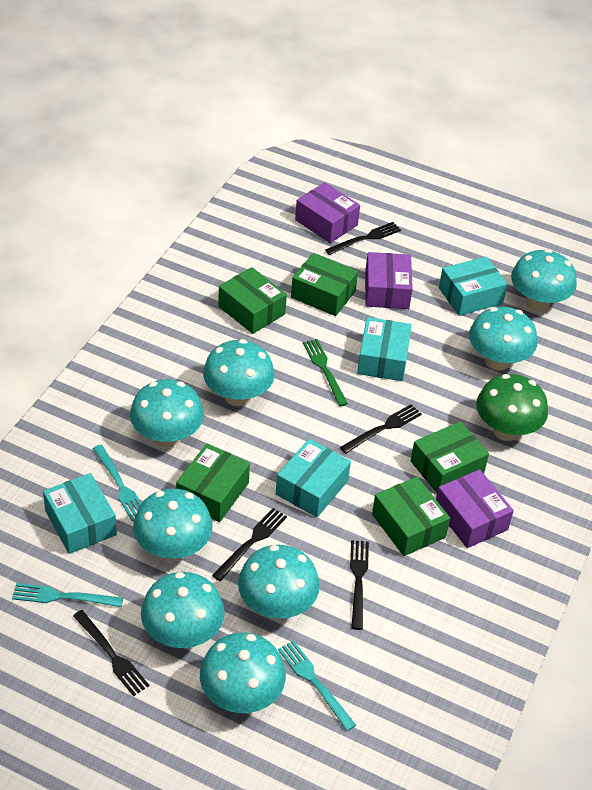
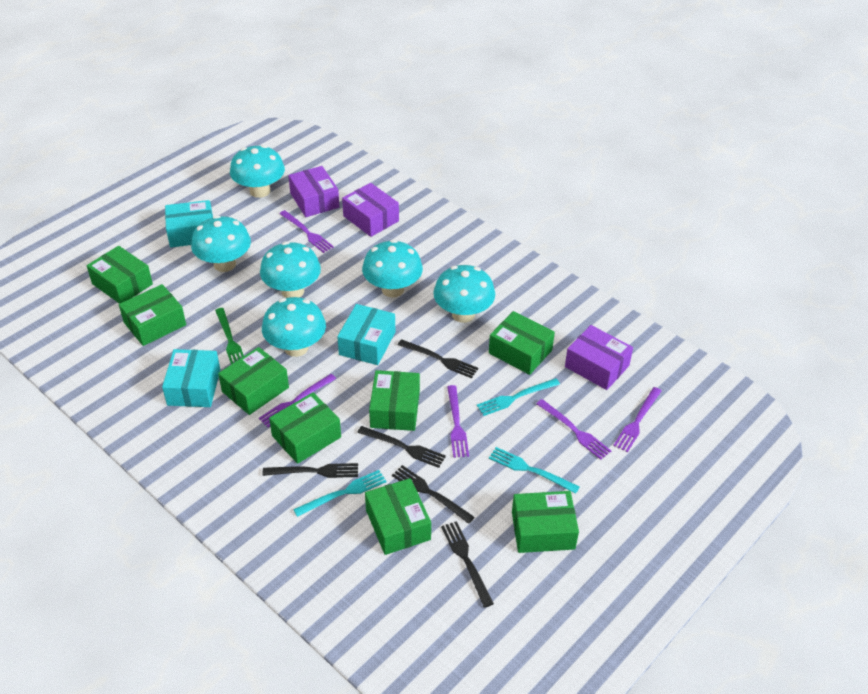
green box: [176,444,250,522] [218,267,287,334] [291,253,358,316] [372,477,450,556] [411,421,489,493] = 5 -> [87,246,153,304] [119,284,186,346] [218,347,289,415] [269,392,341,464] [365,478,431,555] [369,370,420,431] [489,311,555,375] [512,491,579,553] = 8
green mushroom: [476,374,548,441] = 1 -> none = 0
purple fork: none = 0 -> [259,374,336,427] [279,210,334,253] [447,385,469,458] [536,399,611,460] [613,387,661,452] = 5
turquoise box: [43,473,117,554] [276,439,351,517] [357,317,412,381] [439,257,508,316] = 4 -> [162,349,220,407] [165,200,213,247] [337,304,395,365] = 3
turquoise mushroom: [130,379,204,448] [133,489,213,561] [141,572,225,648] [200,633,286,713] [203,339,275,406] [238,545,320,619] [469,307,537,371] [511,249,577,311] = 8 -> [191,215,251,272] [230,145,285,198] [260,242,321,298] [262,297,326,357] [362,240,423,297] [433,265,495,323] = 6

